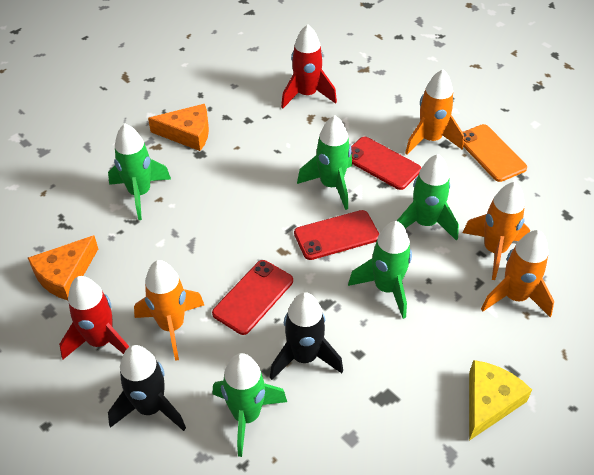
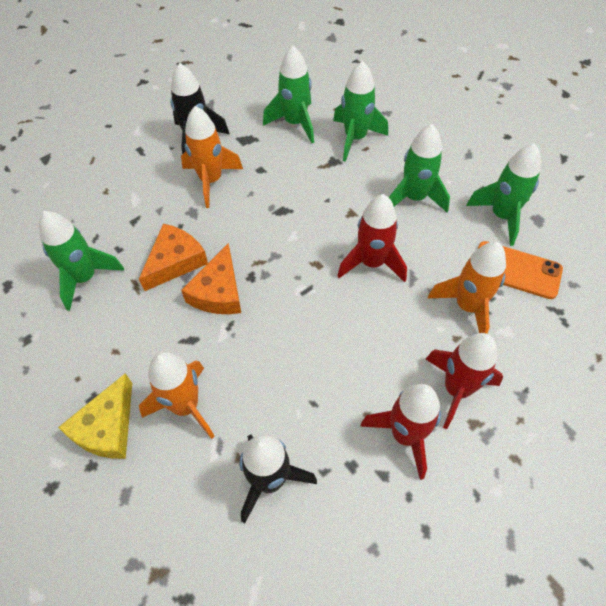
orange rocket: [134,260,204,361] [405,69,464,155] [462,182,530,280] [481,230,554,317] = 4 -> [139,352,215,439] [181,106,243,208] [428,242,506,334] = 3
red phone: [212,260,293,335] [294,210,379,260] [351,137,421,190] = 3 -> none = 0
red rocket: [59,276,129,359] [281,24,337,109] = 2 -> [337,194,407,282] [360,384,441,480] [426,333,503,429] = 3

